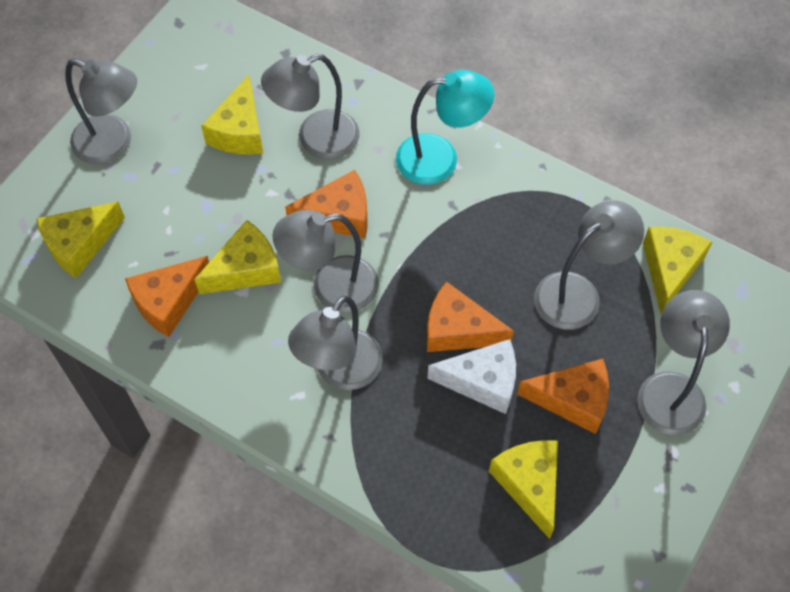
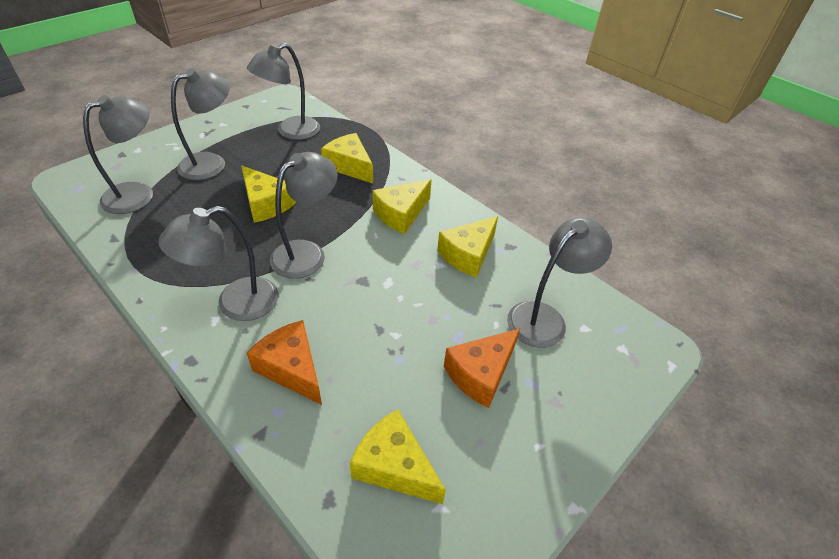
orange cheese: [125,256,209,337] [285,170,367,238] [427,282,514,352] [517,359,609,434] = 4 -> [247,320,322,405] [444,328,520,408] = 2
turquoise lamp: [396,70,494,185] = 1 -> none = 0
white cheese: [428,339,516,414] = 1 -> none = 0

